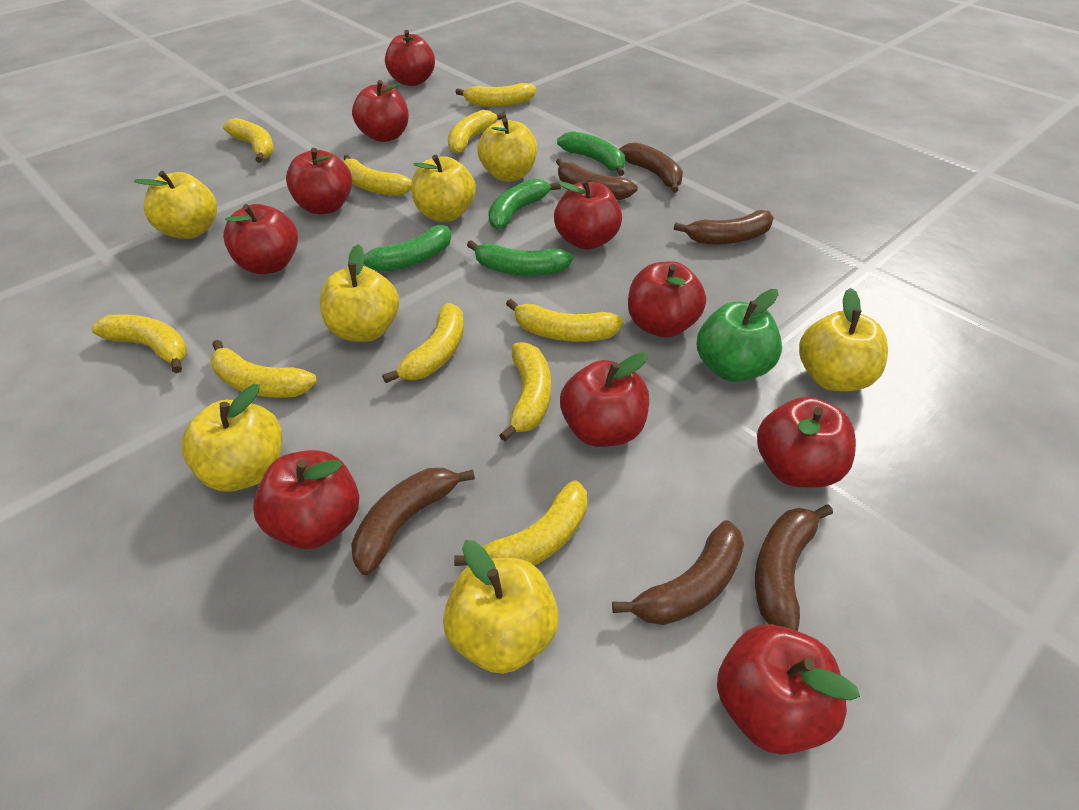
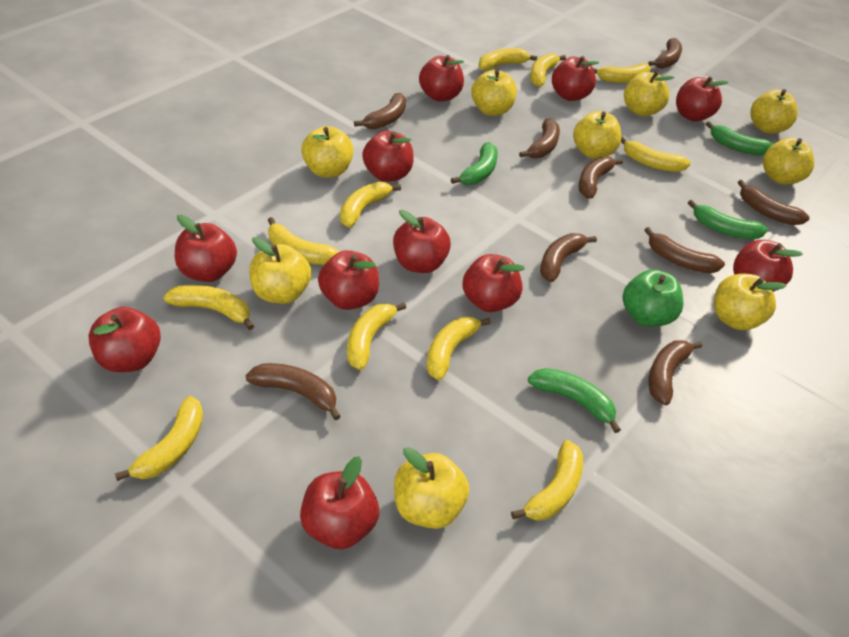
brown banana: [351,468,475,575] [556,158,638,200] [612,520,744,625] [619,142,683,193] [674,210,774,244] [755,504,833,631] = 6 -> [245,363,341,420] [354,93,406,129] [519,118,560,158] [540,233,597,282] [578,156,623,199] [645,227,725,273] [648,38,682,69] [649,340,702,405] [738,180,810,225] = 9
red apple: [223,204,298,274] [253,450,359,549] [286,148,352,214] [352,80,409,142] [385,30,435,86] [554,179,622,250] [560,352,649,447] [628,261,706,338] [717,624,860,755] [757,396,856,488] = 10 -> [89,307,161,372] [175,215,237,282] [300,456,379,549] [318,250,379,310] [362,131,414,182] [393,210,451,273] [419,55,464,102] [463,254,525,312] [552,56,599,101] [676,76,729,122] [733,240,803,292] = 11
yellow apple: [134,171,217,239] [181,384,282,492] [320,244,399,342] [411,155,476,222] [443,540,559,674] [477,118,537,181] [799,288,888,391] = 7 -> [249,237,311,304] [301,126,354,178] [394,447,469,529] [471,69,517,116] [573,111,622,159] [624,71,675,116] [714,274,786,330] [750,89,798,133] [763,137,814,184] = 9
yellow banana: [91,315,187,373] [210,340,317,398] [223,118,274,162] [344,155,412,196] [382,303,464,383] [448,110,506,154] [454,480,587,566] [455,83,536,107] [499,342,551,442] [506,299,623,342] = 10 -> [115,396,203,481] [163,285,254,330] [268,217,340,265] [340,182,401,227] [347,303,406,370] [426,317,491,380] [478,48,537,71] [511,440,583,521] [530,53,566,87] [593,63,651,83] [621,136,691,172] = 11

